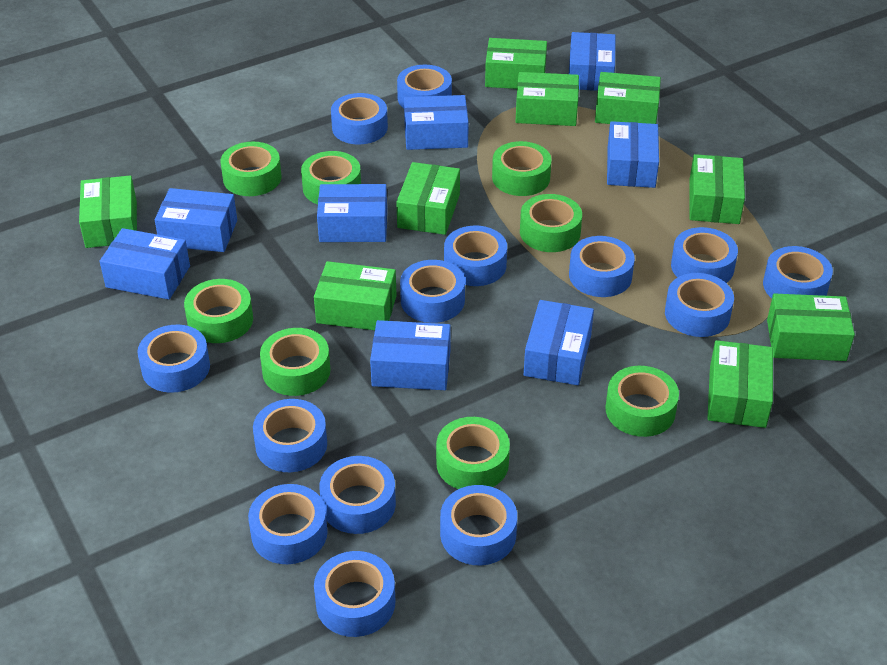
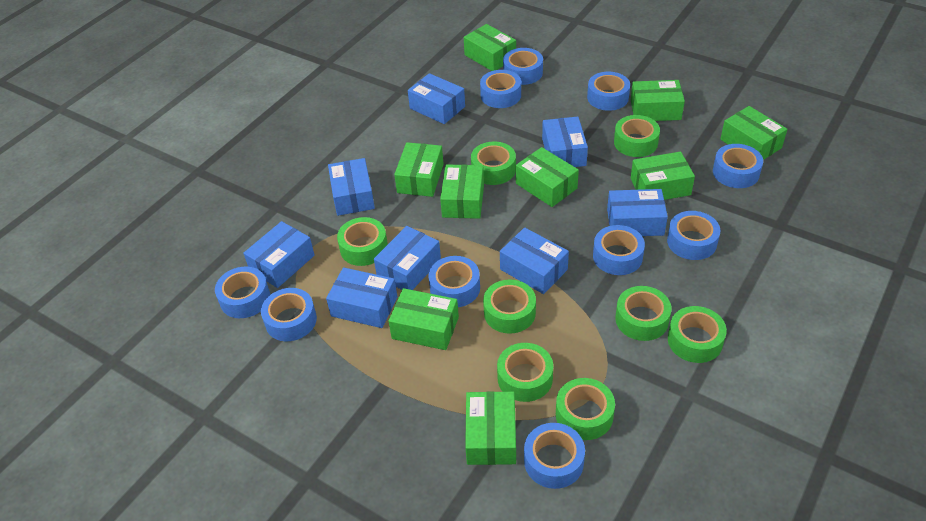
blue tape: [138,325,210,393] [248,484,328,564] [253,399,327,472] [314,551,395,637] [319,456,396,534] [331,93,388,144] [397,65,452,108] [400,260,465,323] [440,485,517,565] [444,226,507,286] [569,236,635,297] [665,273,734,337] [671,227,738,283] [763,246,833,298] = 14 -> [215,267,270,318] [261,288,317,341] [429,256,480,307] [480,70,521,108] [503,48,543,85] [524,423,585,489] [587,72,630,111] [593,225,645,275] [667,211,721,260] [713,144,763,188] = 10

